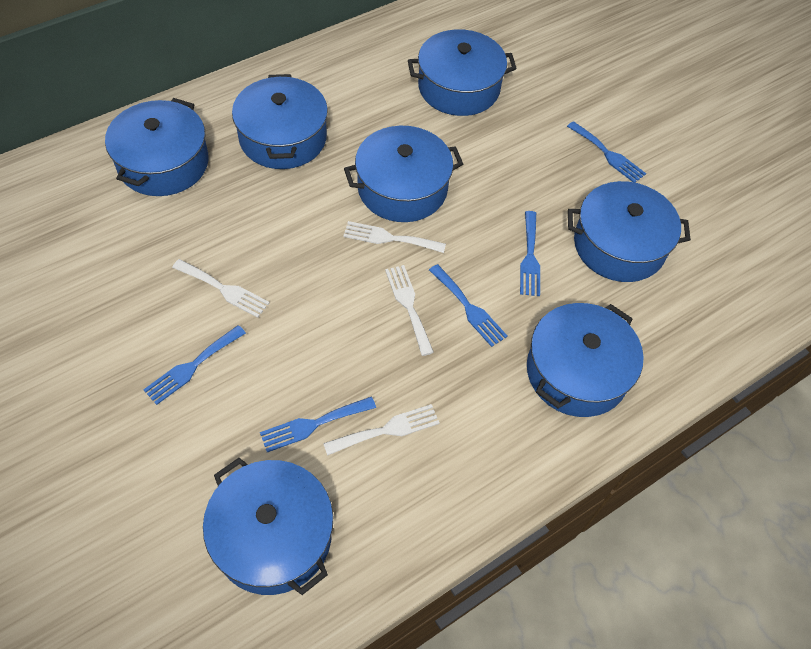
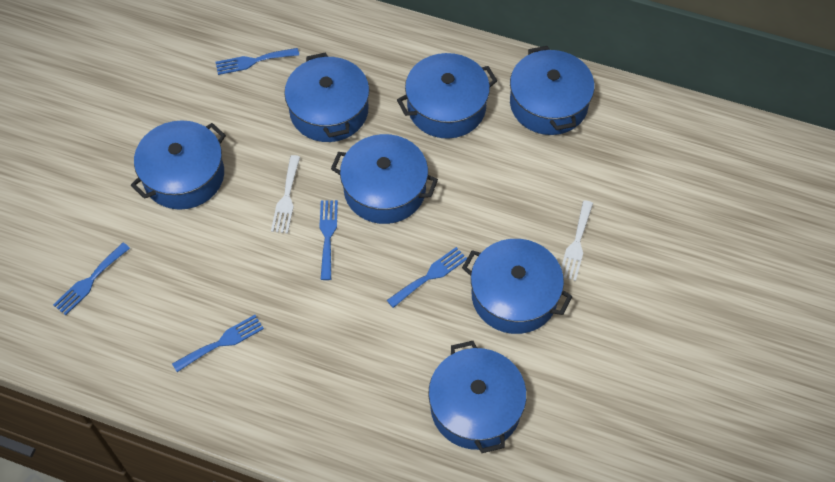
white fork: [172,259,270,318] [323,404,440,456] [343,221,446,253] [385,265,434,356] = 4 -> [271,155,300,233] [561,200,593,281] = 2

